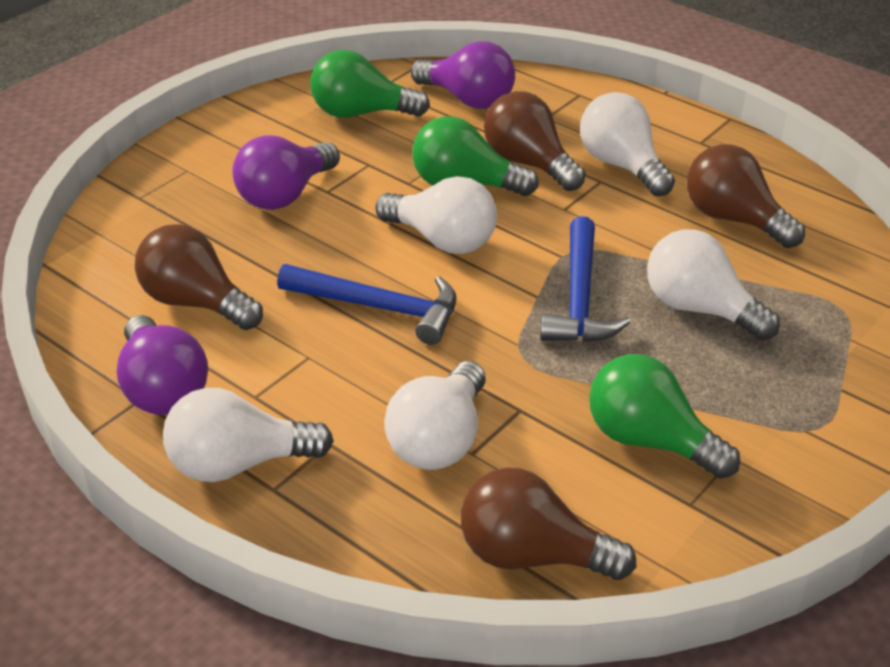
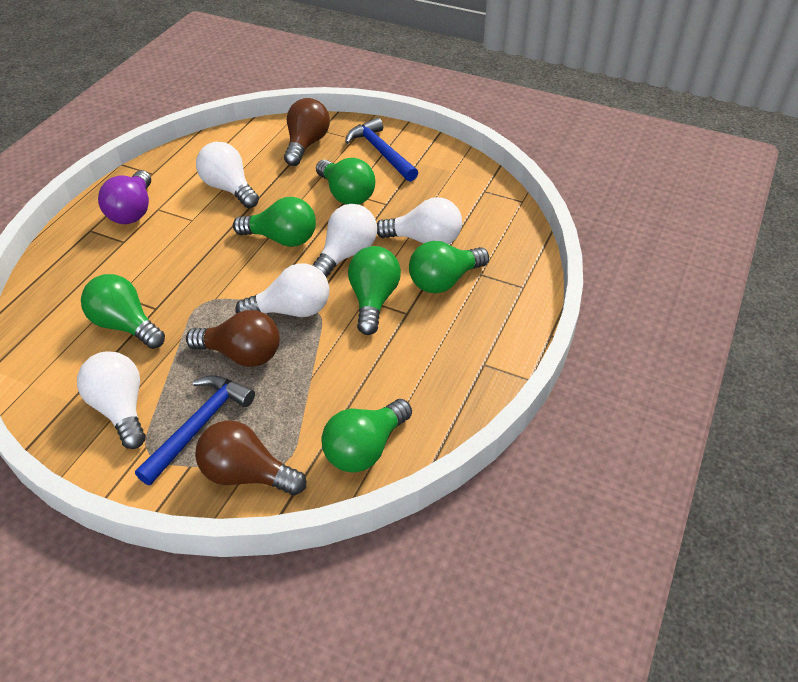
brown light bulb: [135,224,263,330] [461,467,636,580] [484,91,586,191] [687,144,805,248] = 4 -> [186,310,280,367] [195,420,306,495] [284,98,330,166] = 3
green light bulb: [310,50,430,118] [412,116,539,196] [589,354,740,479] = 3 -> [81,274,165,349] [233,197,316,247] [316,158,375,205] [321,399,412,473] [348,246,401,335] [409,241,489,294] = 6
purple light bulb: [117,315,208,415] [233,135,340,210] [411,41,515,109] = 3 -> [98,170,151,224] = 1

